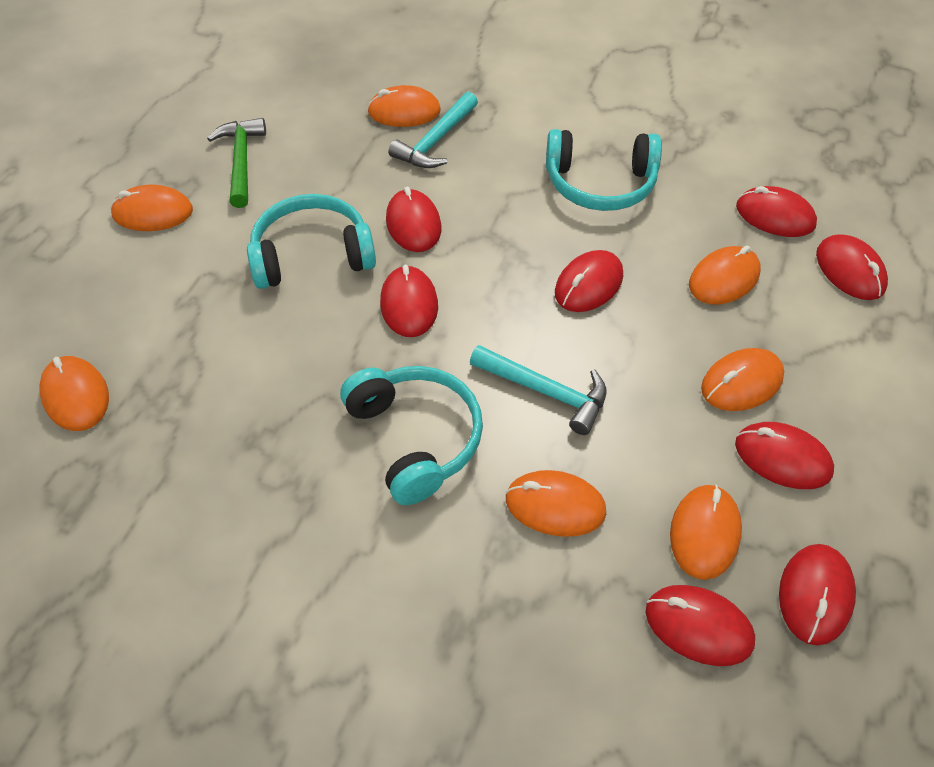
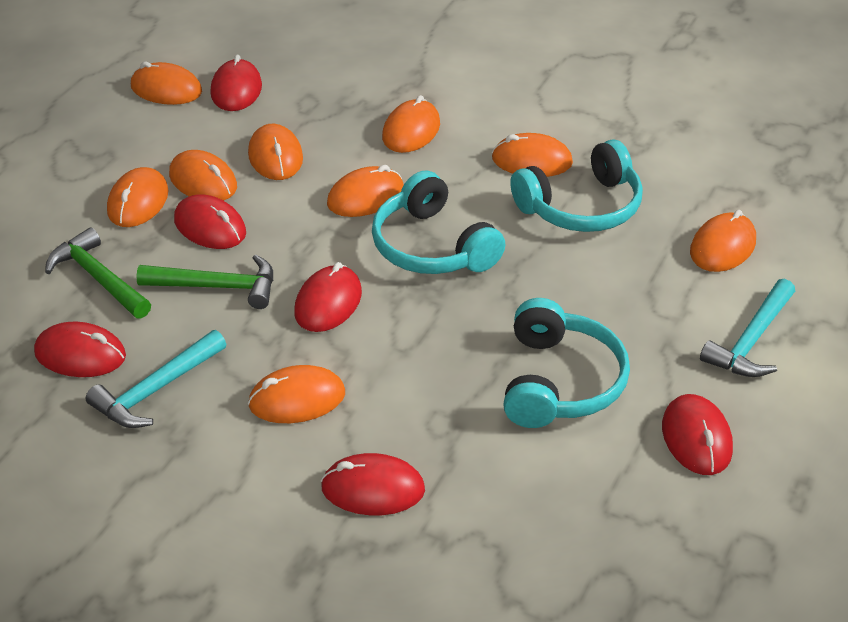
green hammer: [207,118,266,208] = 1 -> [45,227,151,319] [136,255,273,309] = 2
orange mouse: [39,356,109,431] [110,185,193,231] [367,85,441,127] [505,470,606,537] [670,485,742,580] [689,246,761,304] [701,348,784,411] = 7 -> [107,167,168,227] [131,61,202,105] [169,150,237,201] [248,124,303,180] [248,365,345,423] [327,165,404,217] [382,95,440,153] [492,133,573,177] [690,210,756,272] = 9
red mouse: [380,264,438,337] [386,186,441,252] [555,250,623,312] [645,585,755,666] [735,422,834,489] [736,186,817,237] [779,544,856,646] [816,234,888,300] = 8 -> [34,322,126,377] [174,194,246,249] [211,54,262,111] [294,262,362,332] [321,453,425,515] [662,394,733,475] = 6

